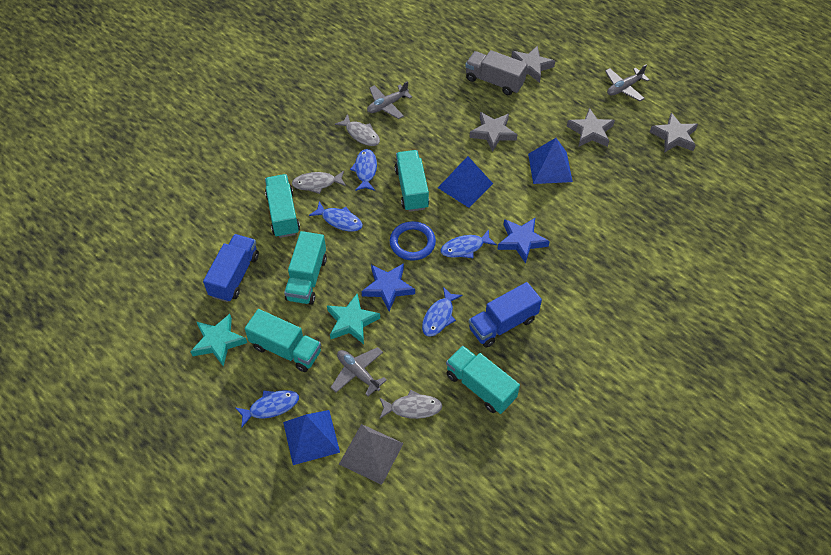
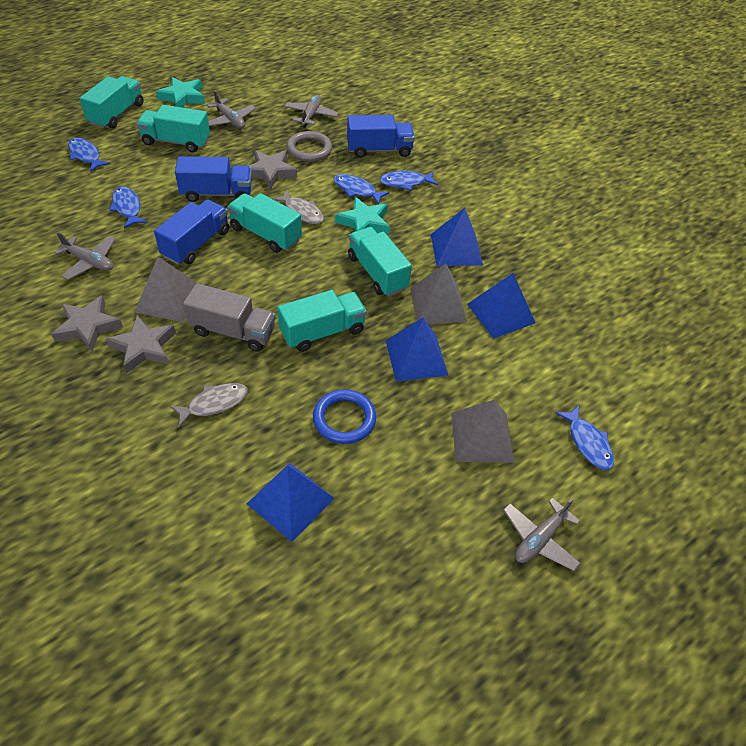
blue pyramid: [283,410,340,465] [438,156,493,208] [528,138,573,184] = 3 -> [247,463,335,542] [386,318,449,382] [431,208,483,266] [467,273,535,339] = 4
blue star: [361,263,415,311] [497,218,550,264] = 2 -> none = 0
blue truck: [203,234,259,302] [469,282,542,348] = 2 -> [154,199,229,265] [175,156,252,202] [347,115,415,158] = 3
grey fish: [292,171,346,194] [335,114,380,146] [379,390,442,419] = 3 -> [170,383,248,428] [272,190,324,224] = 2
grey plane: [331,347,387,396] [367,81,412,119] [605,65,650,101] = 3 -> [54,232,116,280] [207,90,256,129] [284,95,339,128] [503,498,581,571] = 4
grey pyramid: [339,424,404,485] = 1 -> [135,257,197,322] [410,264,467,324] [451,400,514,463] = 3
grey ring: none = 0 -> [287,131,332,162] = 1
grey star: [469,112,517,152] [511,45,555,83] [567,108,615,147] [650,113,698,153] = 4 -> [51,295,123,352] [106,315,176,373] [249,150,297,190] = 3

